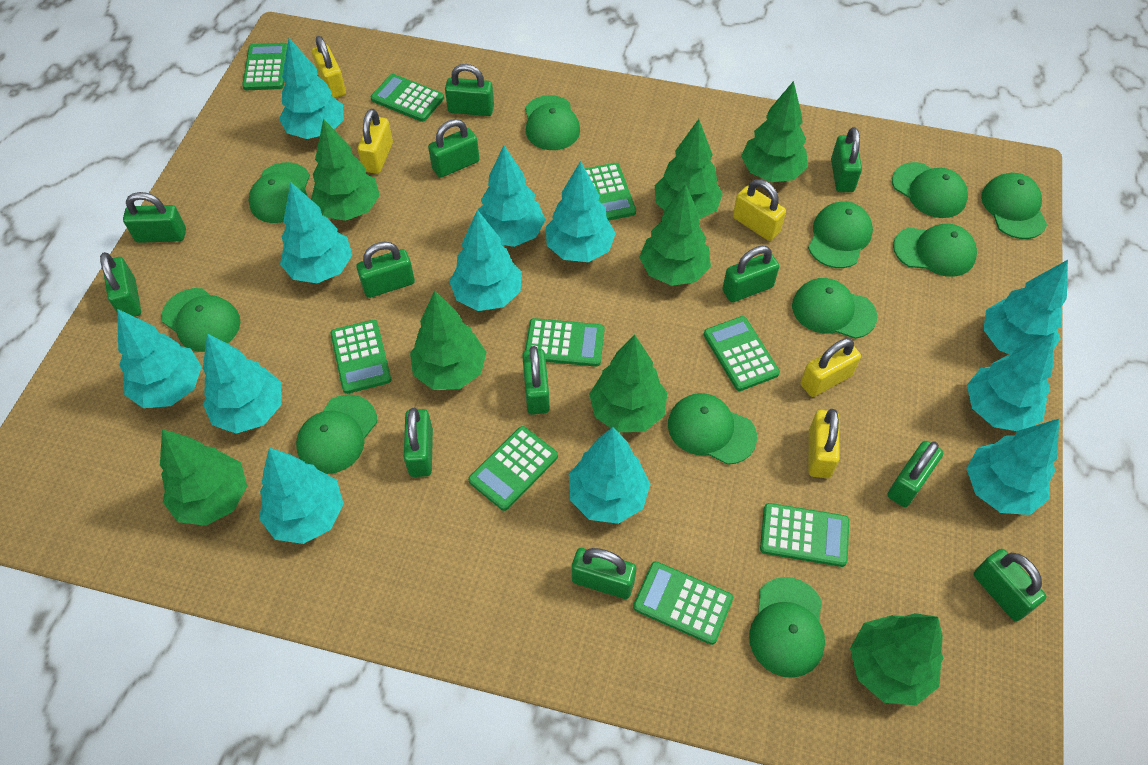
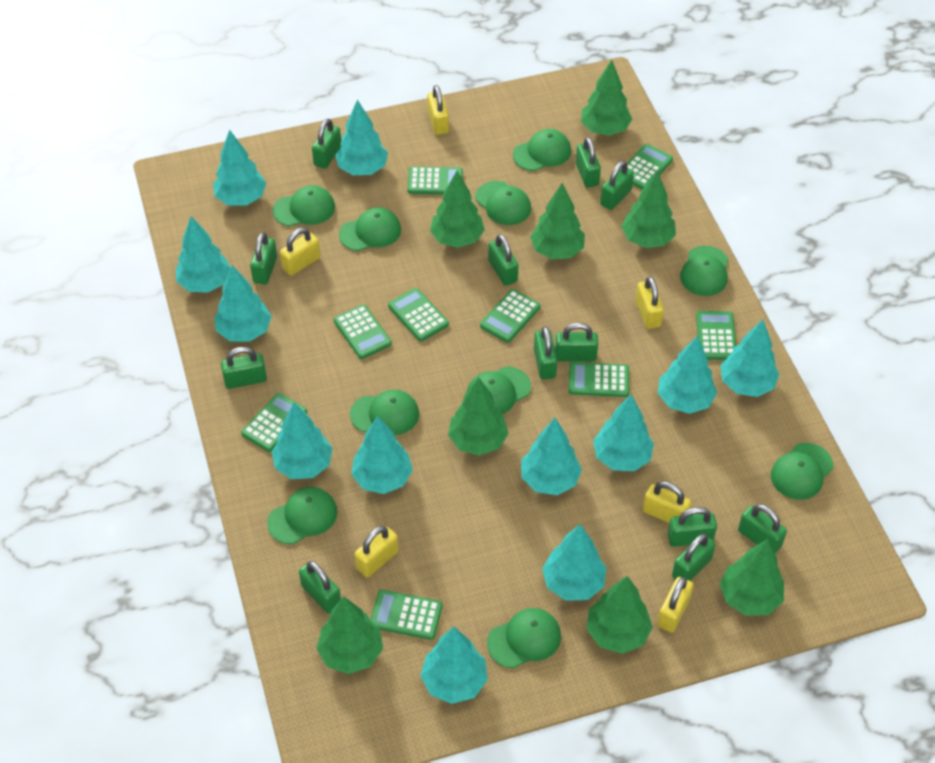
green cap: [161,288,240,352] [249,162,310,223] [296,395,377,474] [525,95,580,150] [668,393,757,465] [749,577,825,678] [792,278,878,339] [808,201,873,268] [892,162,968,218] [893,224,977,277] [981,173,1047,239] = 11 -> [267,487,337,544] [273,185,335,226] [339,208,401,251] [350,390,419,435] [466,366,531,415] [475,181,531,225] [487,608,561,668] [513,129,571,171] [680,246,728,296] [771,443,834,500] = 10
yellow padlock: [312,36,346,98] [358,109,393,174] [733,179,786,241] [800,338,861,397] [808,409,840,478] = 5 -> [280,228,321,276] [354,526,398,578] [427,85,449,135] [636,276,664,329] [643,481,691,523] [657,577,694,633] = 6

